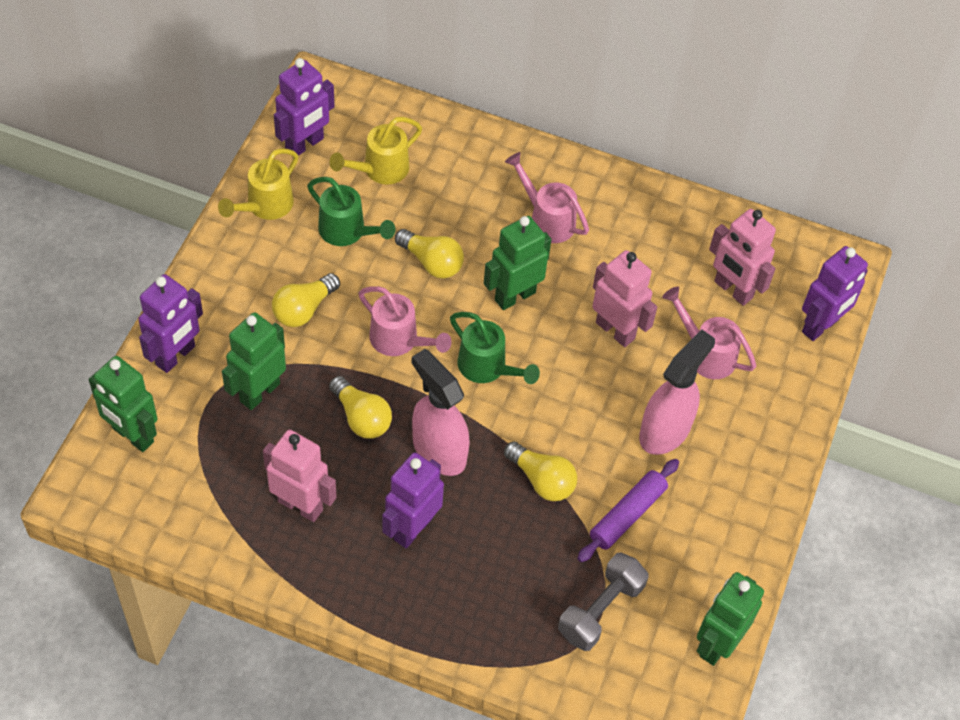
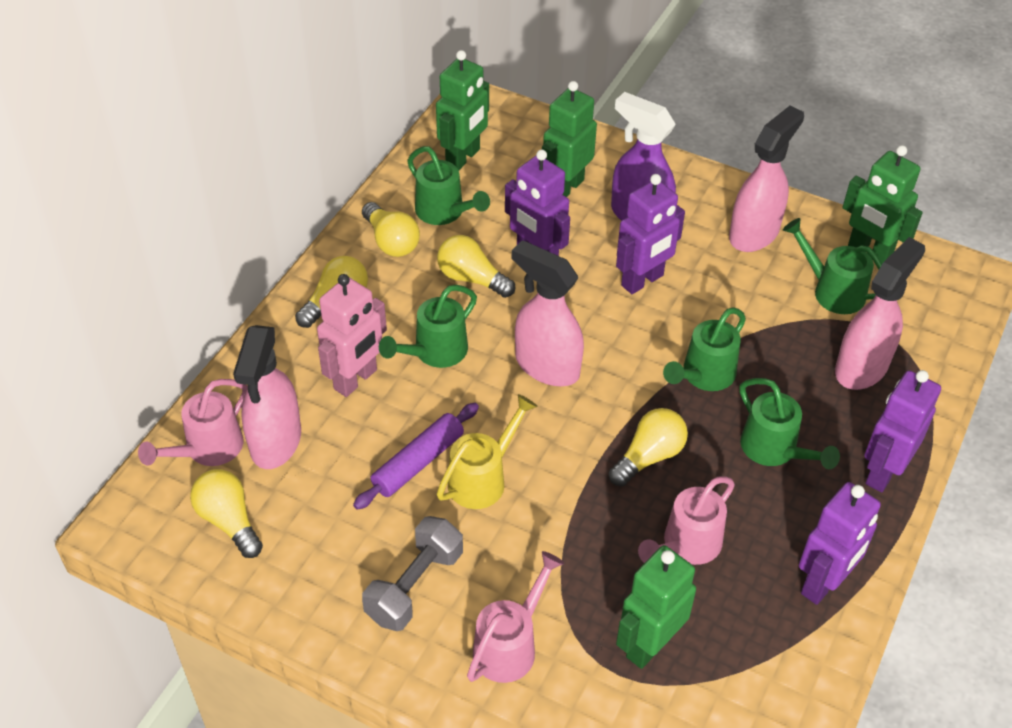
green watering can: [307,177,395,246] [450,312,540,384] = 2 -> [379,285,477,368] [407,146,490,225] [663,307,746,391] [740,378,840,469] [783,218,882,314] = 5
pink robot: [263,430,337,522] [592,250,657,347] [709,209,776,306] = 3 -> [317,274,387,397] = 1
pink spray bottle: [412,349,470,476] [639,330,715,455] = 2 -> [233,325,301,469] [512,240,584,386] [729,105,804,252] [835,237,925,390] = 4
purple spray bottle: none = 0 -> [611,92,676,221] = 1
yellow light bulb: [272,273,340,327] [329,376,392,439] [395,229,464,278] [504,441,577,501] = 4 -> [190,469,263,558] [295,256,368,328] [362,202,420,257] [437,235,515,298] [609,408,688,486] = 5
yellow watering can: [218,148,298,220] [330,117,422,184] = 2 -> [437,394,538,509] = 1

